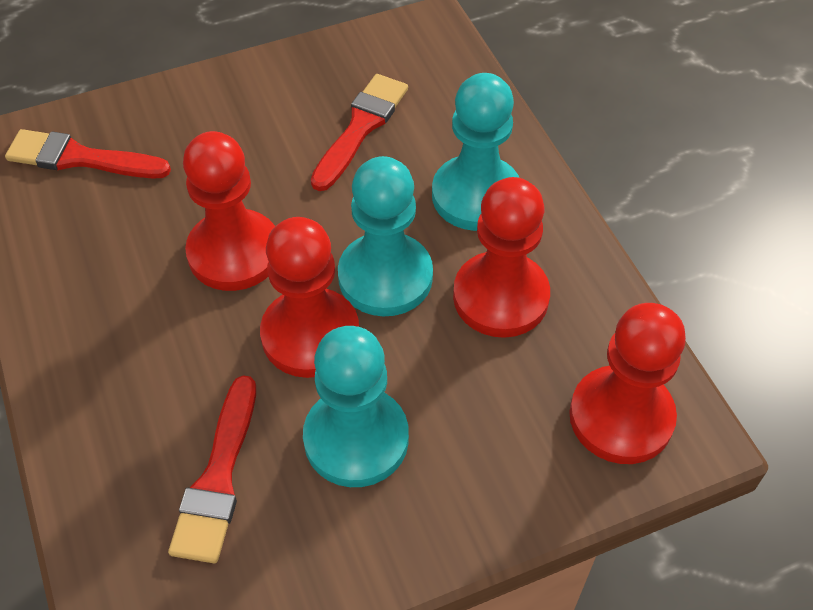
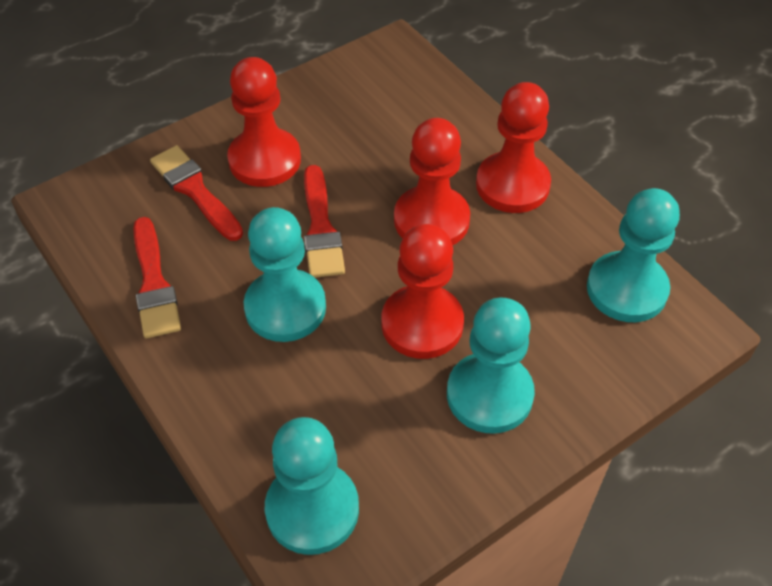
turquoise pawn: [303,326,409,487] [338,156,433,316] [432,73,519,231] = 3 -> [244,207,326,342] [265,417,359,555] [447,297,535,434] [587,188,680,322] = 4

